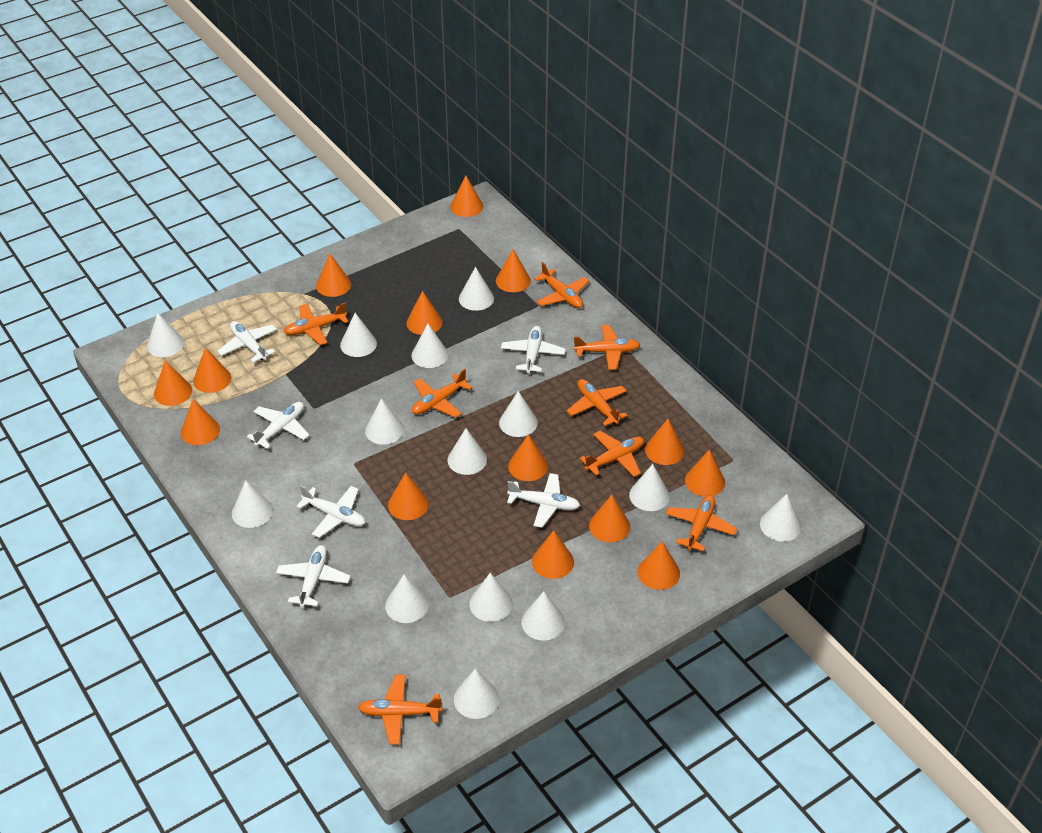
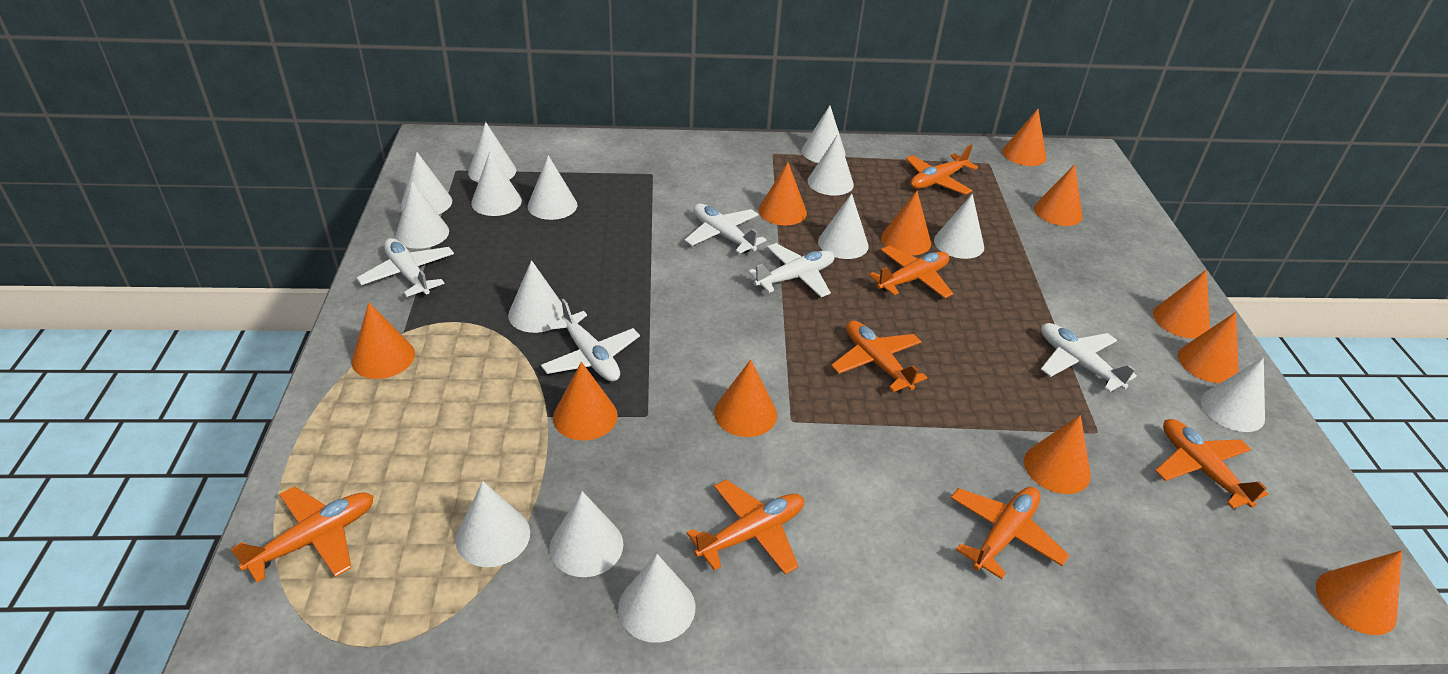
orange cone: [154,360,192,406] [181,399,220,445] [193,347,231,393] [316,254,351,297] [388,473,429,520] [406,291,443,335] [450,175,483,217] [496,249,531,292] [508,434,548,481] [532,530,574,579] [589,495,630,542] [638,541,680,590] [645,419,684,465] [685,450,725,497] = 14 -> [351,303,415,379] [553,362,618,441] [714,359,777,437] [758,162,807,226] [881,191,931,255] [1002,109,1046,166] [1024,415,1091,494] [1034,164,1082,226] [1153,270,1210,338] [1178,312,1239,383] [1316,550,1402,635] = 11
orange plane: [284,303,348,345] [358,674,442,745] [412,369,472,418] [534,262,589,308] [567,379,628,426] [573,325,640,370] [580,431,644,477] [665,495,737,552] = 8 -> [231,486,374,583] [686,479,804,575] [831,320,927,392] [868,246,953,298] [906,145,978,195] [951,487,1070,579] [1155,419,1268,509] = 7
white plane: [217,321,277,363] [247,402,309,449] [276,545,351,608] [296,485,365,538] [501,326,566,374] [507,473,580,528] = 6 -> [357,238,454,297] [541,299,640,382] [685,204,766,254] [748,243,835,297] [1041,323,1137,392] = 5

